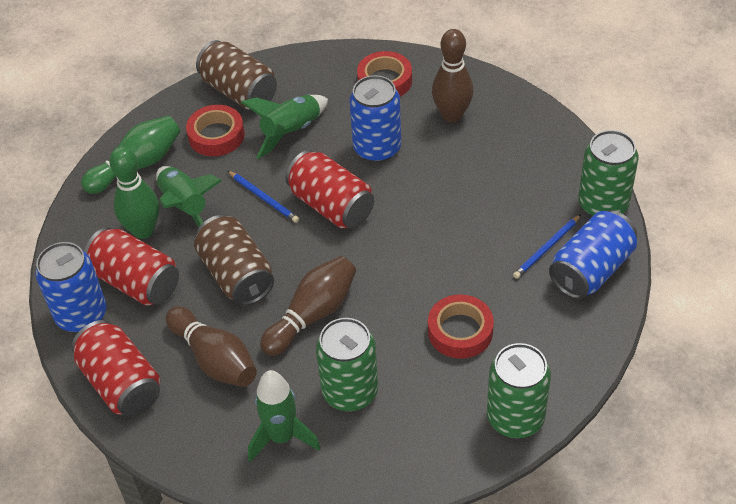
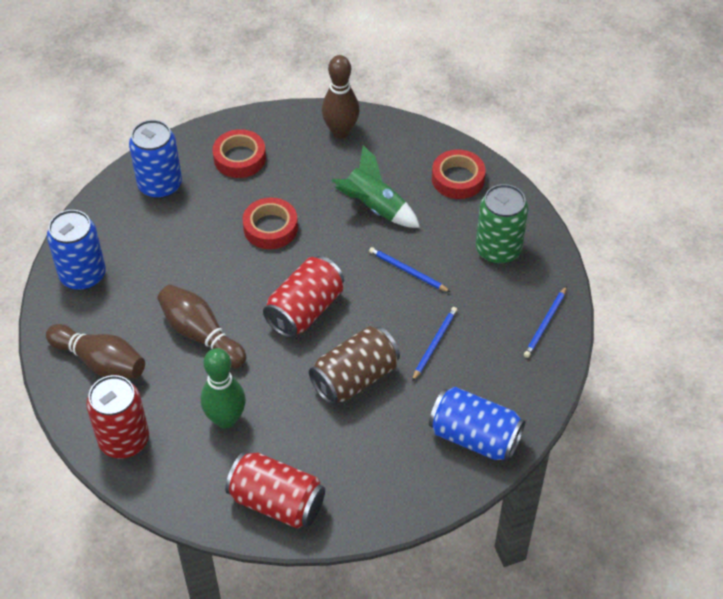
blue pencil: [228,171,299,223] [513,214,581,279] = 2 -> [369,247,450,292] [412,307,457,381] [524,286,567,358] = 3
brown can: [194,215,274,306] [196,40,277,110] = 2 -> [309,326,400,405] = 1
green bowling pin: [81,116,180,194] [109,146,159,239] = 2 -> [201,348,246,429] = 1
green can: [316,318,378,411] [487,343,551,438] [578,130,639,216] = 3 -> [476,184,528,264] = 1
green rocket: [156,166,222,228] [241,95,328,159] [248,370,321,462] = 3 -> [332,145,420,228] = 1

